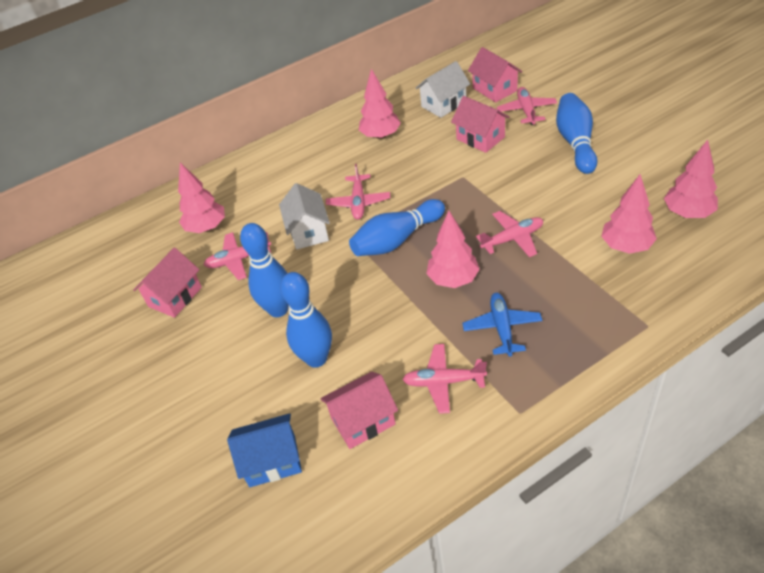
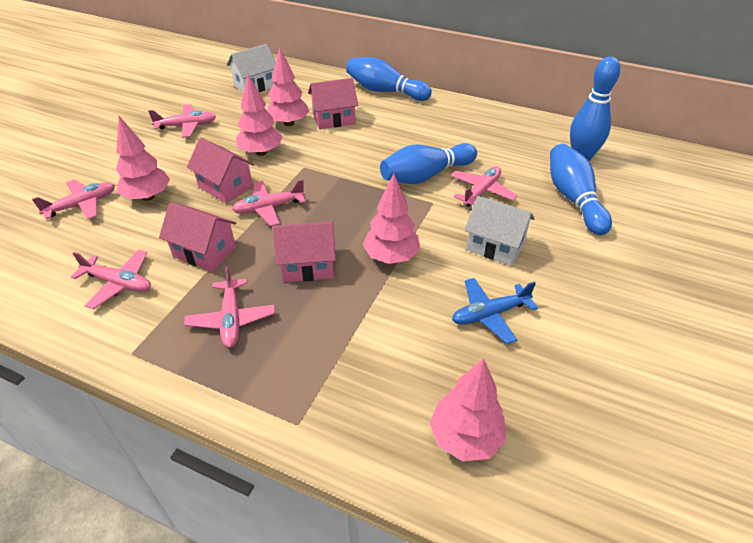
blue house: [227,413,302,487] = 1 -> none = 0
pink plane: [204,232,271,280] [326,164,390,220] [402,344,487,414] [476,211,543,257] [497,87,557,125] = 5 -> [32,179,115,220] [71,250,151,309] [148,104,216,138] [184,266,275,348] [232,179,306,226] [451,166,517,207] = 6

